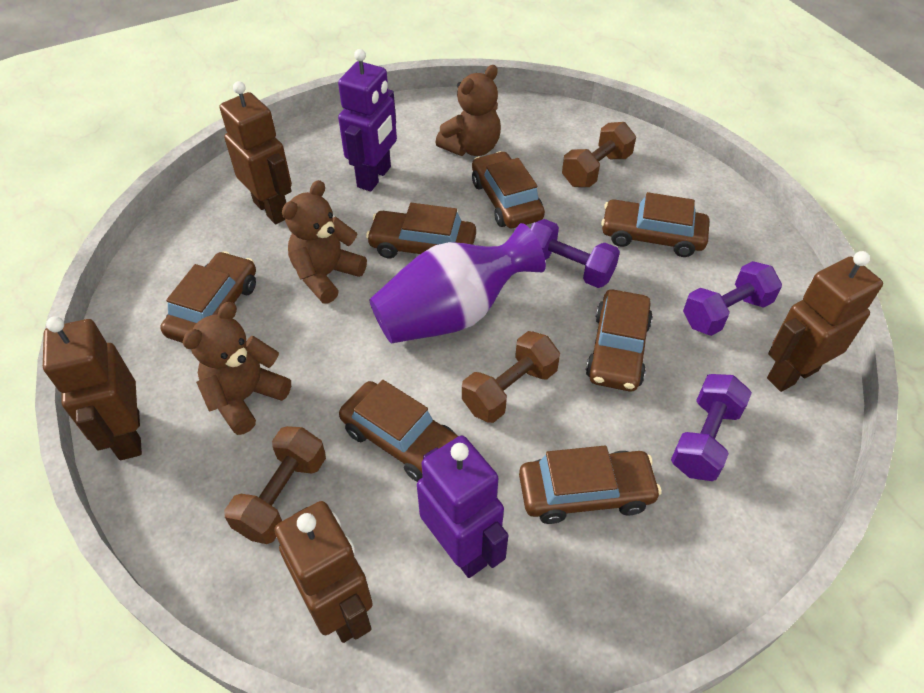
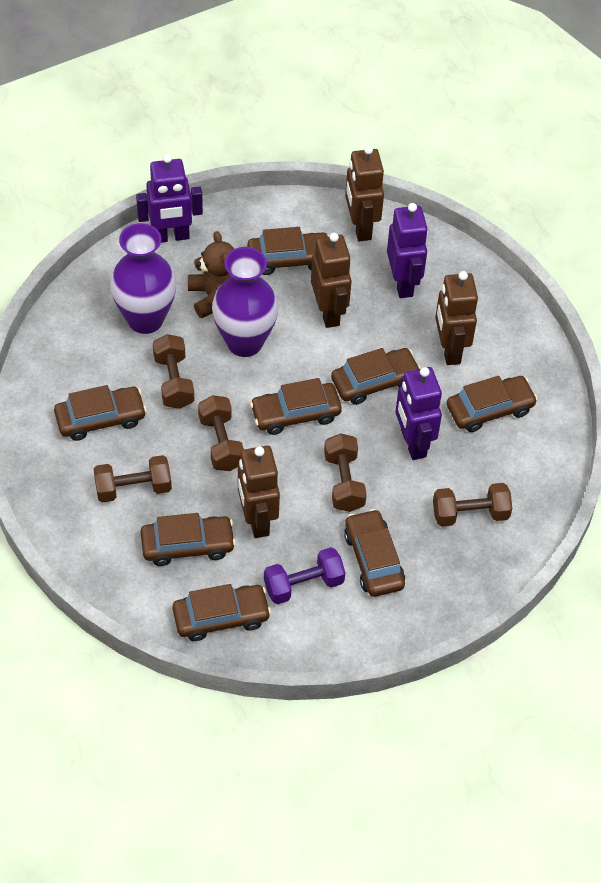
brown car: [160,251,256,343] [339,380,458,482] [366,203,476,258] [472,151,545,228] [519,446,661,524] [586,289,653,391] [601,192,709,257] = 7 -> [54,385,147,441] [140,513,236,566] [172,584,271,641] [247,227,329,275] [250,378,342,435] [331,348,421,405] [344,509,405,597] [447,376,538,432] = 8
brown dumbbell: [224,426,326,544] [462,331,560,423] [562,122,636,187] = 3 -> [94,455,172,503] [153,334,194,409] [198,395,244,471] [324,433,367,512] [433,483,512,527] = 5
brown teddy bear: [182,302,291,435] [282,180,367,304] [435,65,501,156] = 3 -> [188,231,234,318] = 1
purple dumbbell: [530,219,620,288] [671,374,752,481] [683,261,782,336] = 3 -> [264,547,345,604] = 1
purple robot: [338,49,397,191] [417,436,508,578] = 2 -> [136,154,203,243] [387,203,428,298] [395,367,442,460] = 3
purple vase: [369,223,546,343] = 1 -> [110,223,176,334] [212,247,278,357] = 2

